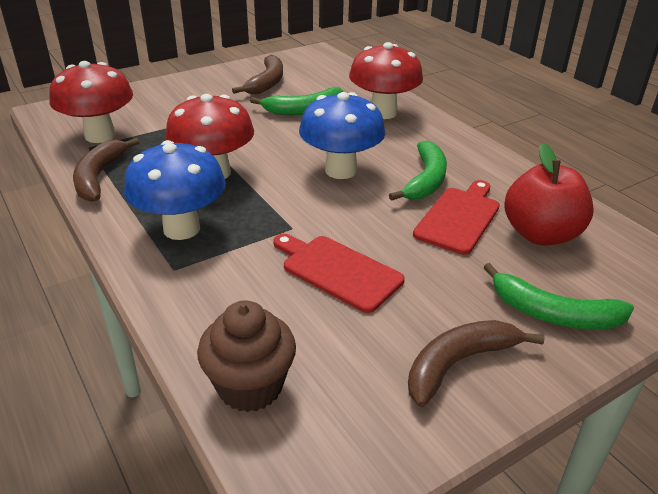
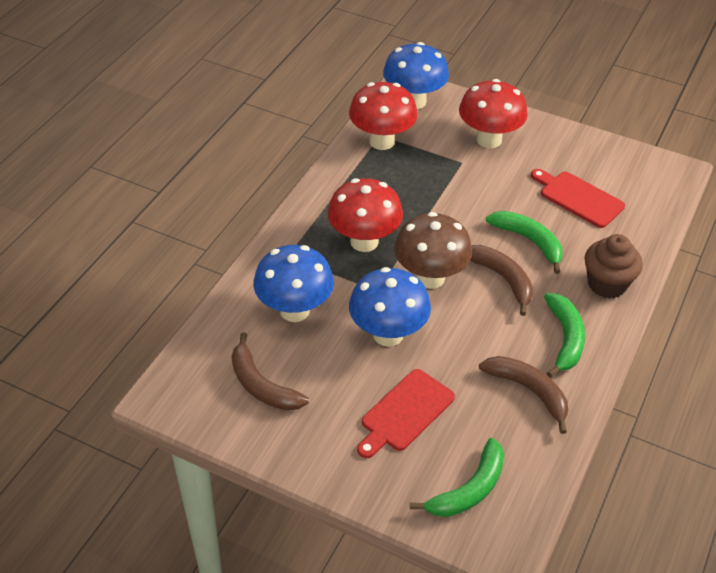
blue mushroom: [124,140,226,240] [299,92,385,179] = 2 -> [253,245,334,322] [349,267,431,347] [383,42,449,109] = 3
brown mushroom: none = 0 -> [394,212,472,289] = 1
red apple: [504,143,594,245] = 1 -> none = 0

